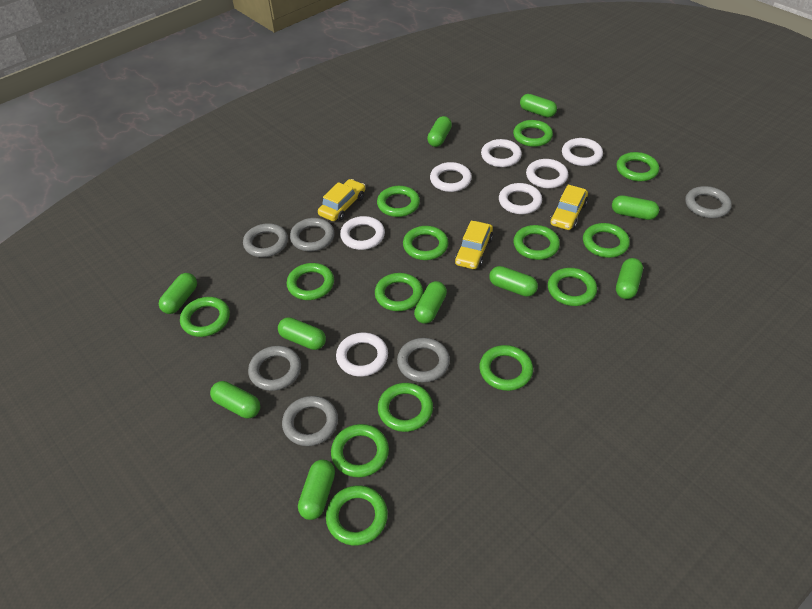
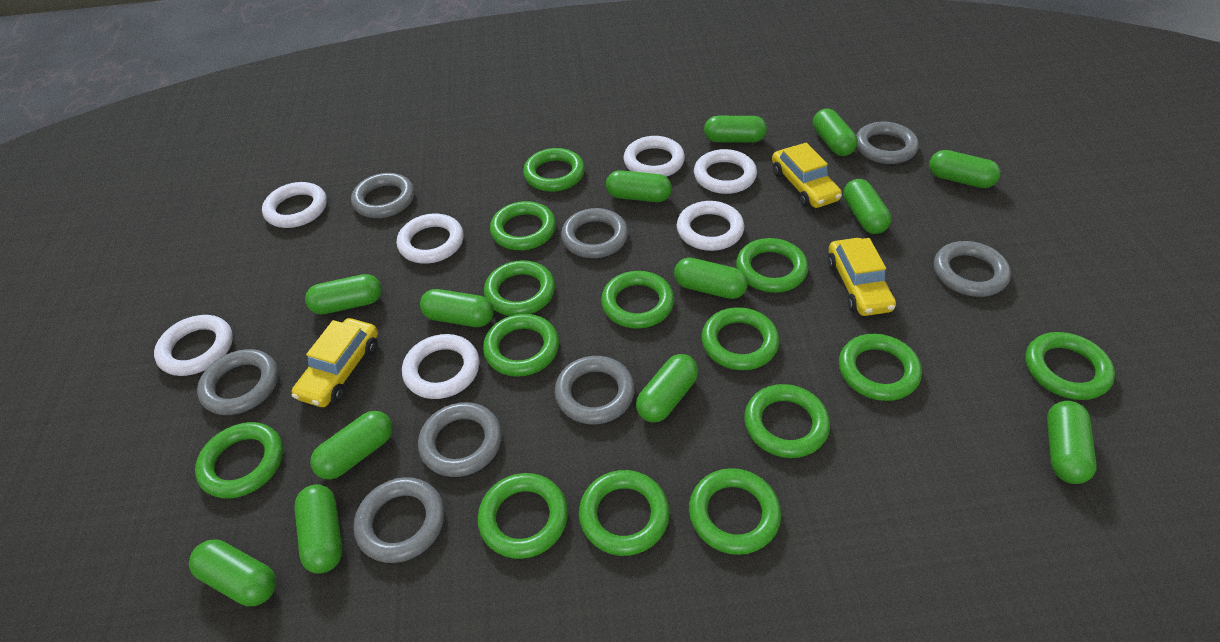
green capsule: [159,273,197,314] [210,381,261,418] [278,317,326,350] [298,459,335,520] [414,281,447,324] [427,116,452,147] [489,266,538,297] [520,94,557,117] [612,195,659,220] [616,258,643,299] = 10 -> [189,540,276,607] [294,484,343,574] [305,274,382,315] [310,411,393,480] [420,289,494,327] [606,170,672,202] [636,354,698,422] [674,258,748,299] [704,116,767,143] [813,109,858,156] [843,179,891,234] [929,150,1001,188] [1047,401,1097,484] = 13
grey ring: [243,223,288,257] [248,346,301,391] [282,396,338,446] [290,218,335,251] [397,338,450,383] [685,186,732,218] = 6 -> [197,349,278,415] [351,173,414,218] [353,477,444,563] [418,402,502,477] [554,356,635,424] [561,208,628,258] [856,122,919,164] [934,241,1011,297] = 8

